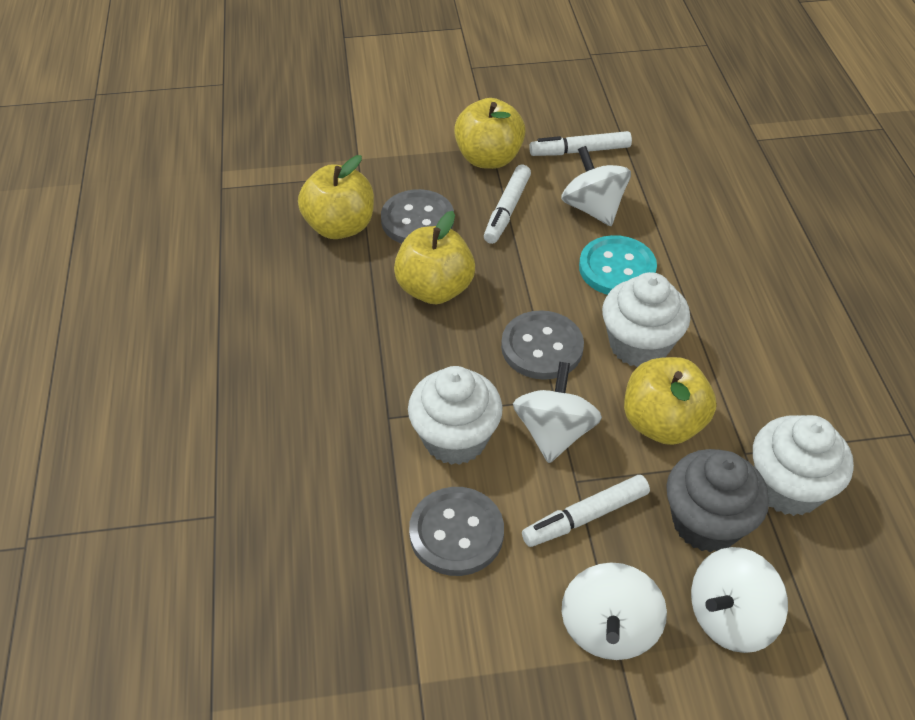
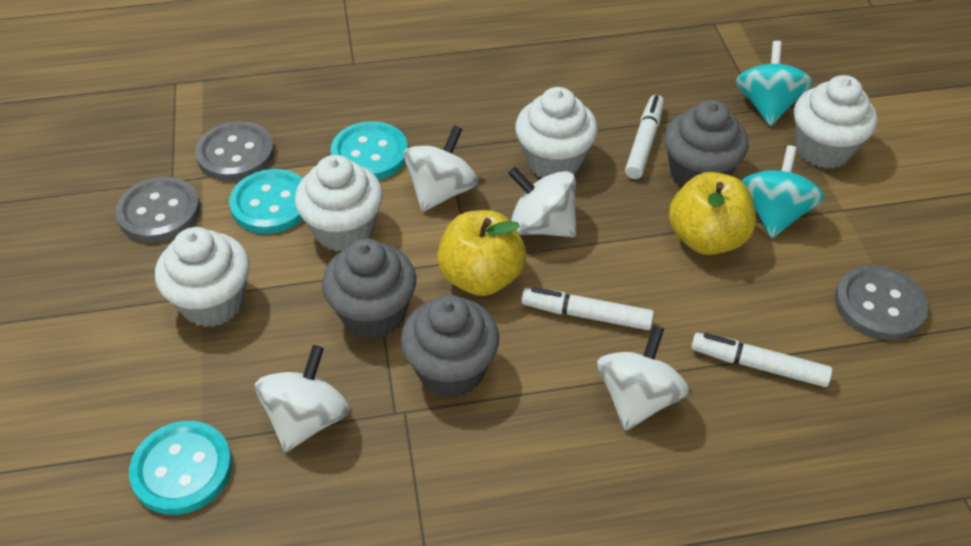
grey cupcake: [666,449,769,553] = 1 -> [322,238,416,339] [400,295,499,398] [664,100,749,187] = 3
turquoise button: [579,235,657,295] = 1 -> [129,421,232,515] [229,169,303,234] [331,121,408,180] = 3
turquoise spinning top: none = 0 -> [736,41,813,126] [742,145,825,238] = 2
white cupcake: [408,366,503,465] [602,272,690,367] [753,415,854,516] = 3 -> [155,227,250,327] [295,155,383,252] [515,87,598,178] [794,75,877,169] = 4
yellow apple: [298,155,374,239] [394,211,475,304] [454,98,526,169] [624,357,716,445] = 4 -> [437,210,526,296] [669,172,756,255] = 2

